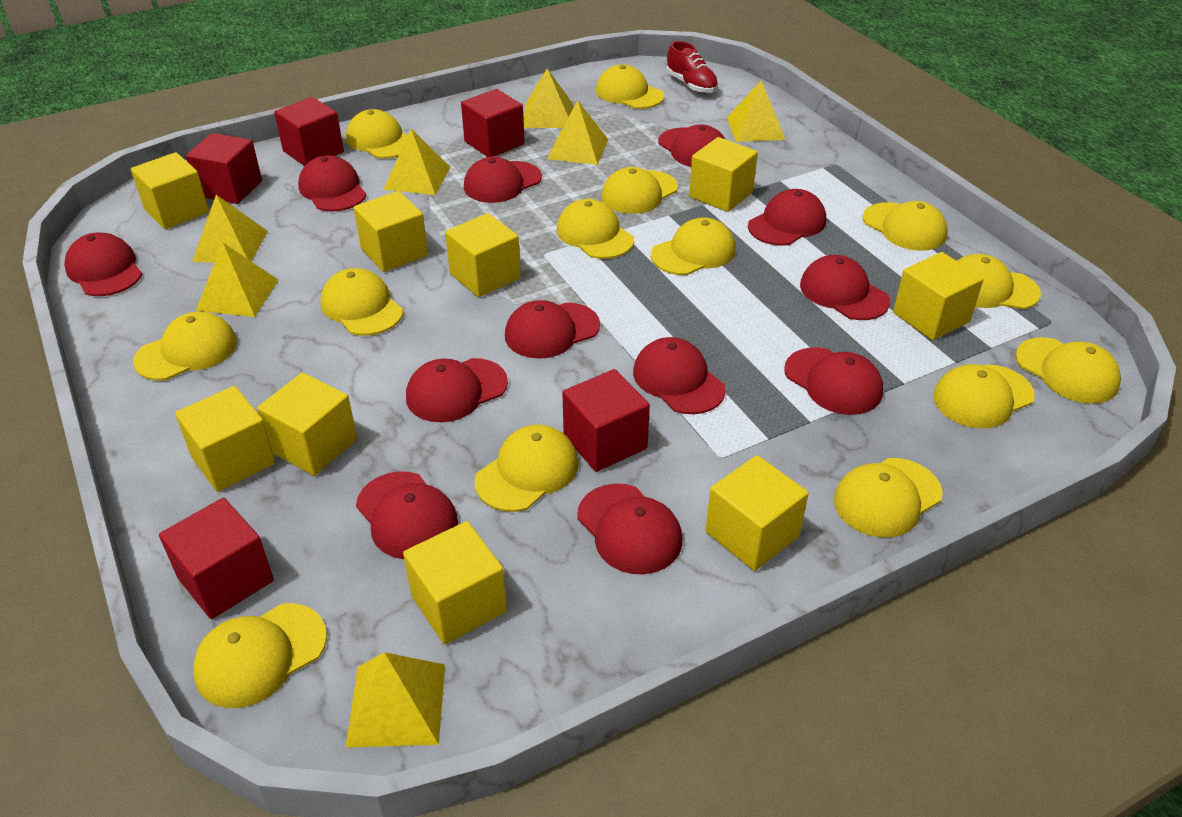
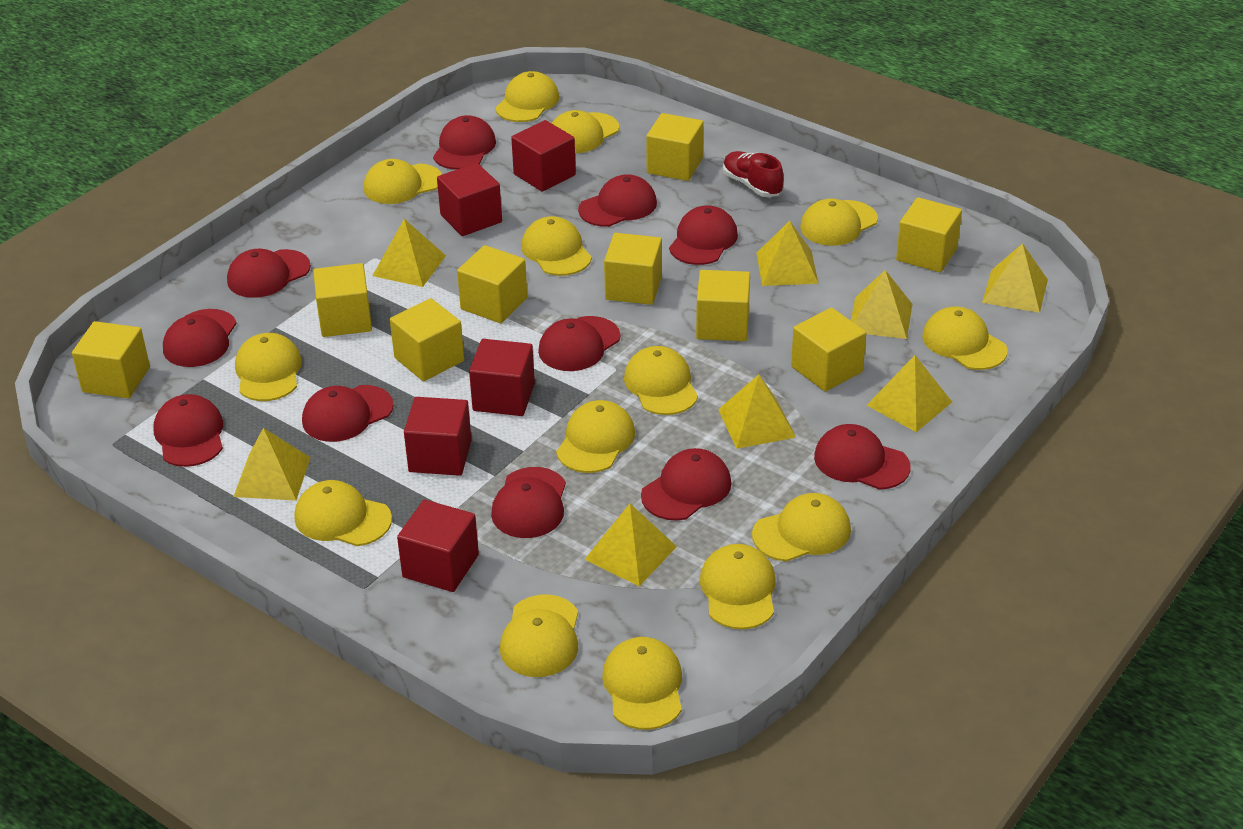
red cap: [64,232,142,296] [298,155,366,212] [356,471,458,559] [406,358,508,422] [464,157,542,203] [505,300,600,359] [577,483,682,574] [633,337,726,414] [658,124,725,167] [748,189,826,246] [784,347,883,415] [800,255,890,320] = 12 -> [153,394,223,467] [163,309,237,367] [227,249,311,298] [302,385,394,442] [433,115,496,170] [491,467,566,538] [538,316,620,371] [578,174,657,227] [641,448,731,521] [669,205,738,265] [814,424,911,490] = 11
yellow pyramid: [192,195,268,263] [196,243,278,317] [346,652,445,747] [383,129,451,195] [524,69,573,128] [547,100,608,165] [727,80,786,142] = 7 -> [233,428,311,501] [372,219,446,287] [584,504,677,586] [718,375,796,449] [757,221,819,286] [851,270,912,339] [866,355,952,432] [982,243,1048,313] = 8

